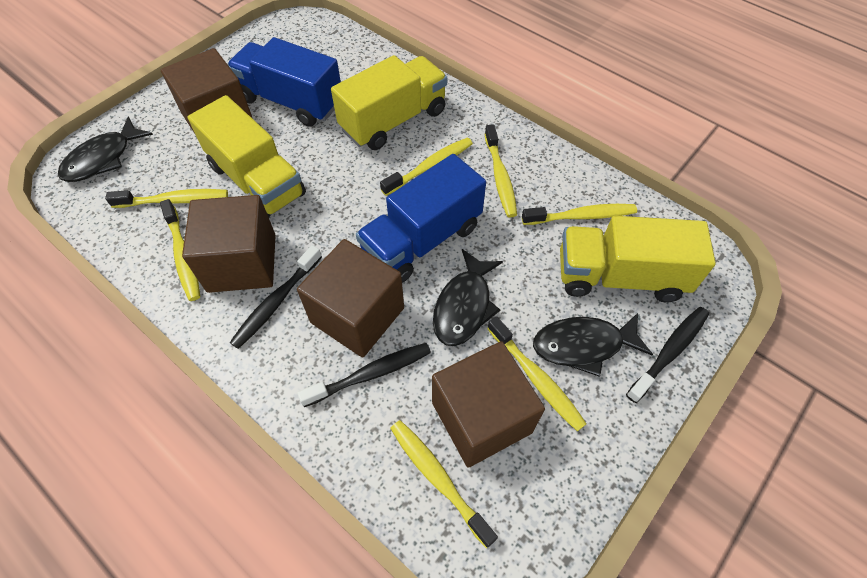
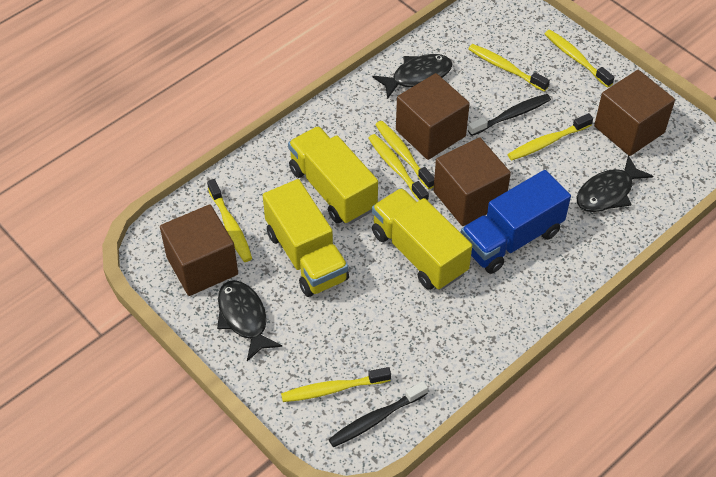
black toothbrush: [230,245,322,349] [297,343,431,407] [626,307,709,403] = 3 -> [328,381,428,447] [468,94,551,136] = 2
blue truck: [227,37,341,127] [356,154,486,283] = 2 -> [461,170,571,274] = 1

